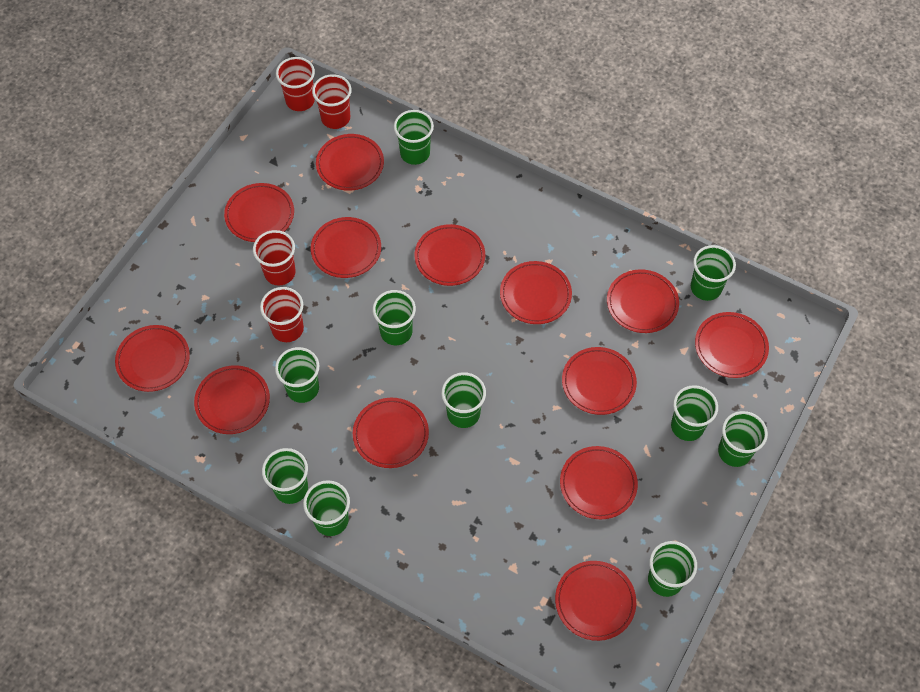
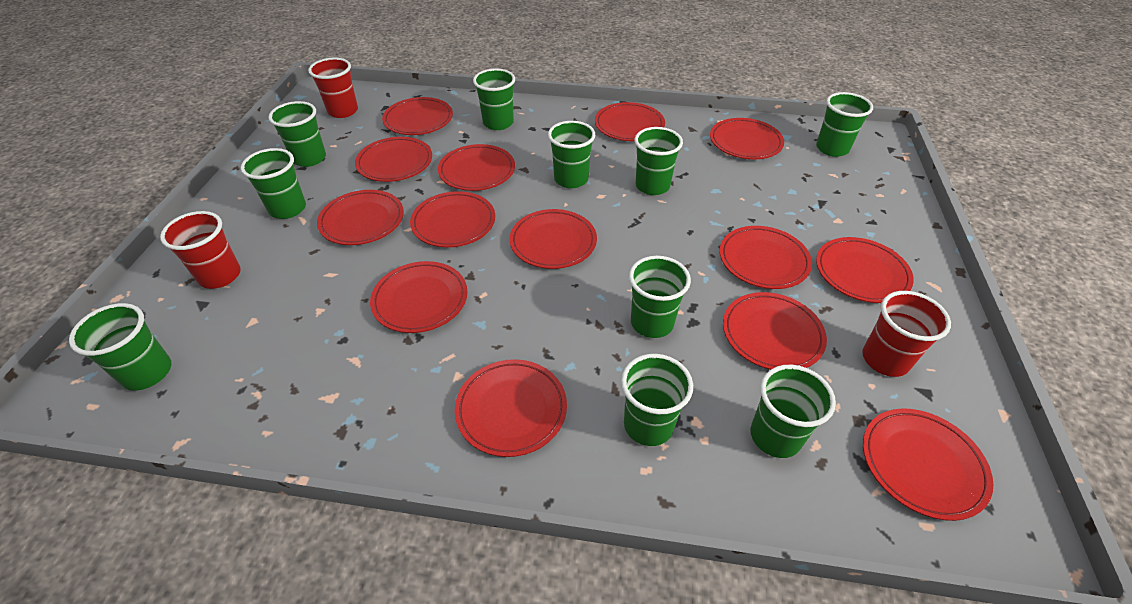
red cup: [253,230,296,286] [260,287,304,342] [276,57,315,111] [312,74,352,129] = 4 -> [160,211,241,289] [308,58,358,118] [862,291,951,377] = 3
red plate: [115,325,190,392] [194,365,270,434] [224,183,294,242] [311,217,381,278] [316,134,384,191] [353,398,429,468] [415,224,485,286] [500,261,572,324] [555,561,636,641] [560,446,638,519] [562,347,637,415] [607,269,679,333] [695,312,769,378] = 13 -> [317,190,404,245] [355,137,432,182] [370,261,467,333] [382,97,453,135] [410,191,495,247] [438,144,515,191] [455,359,567,457] [510,209,597,269] [595,102,665,141] [710,118,784,159] [720,226,812,289] [723,292,827,370] [816,237,914,303] [863,408,993,521] = 14

